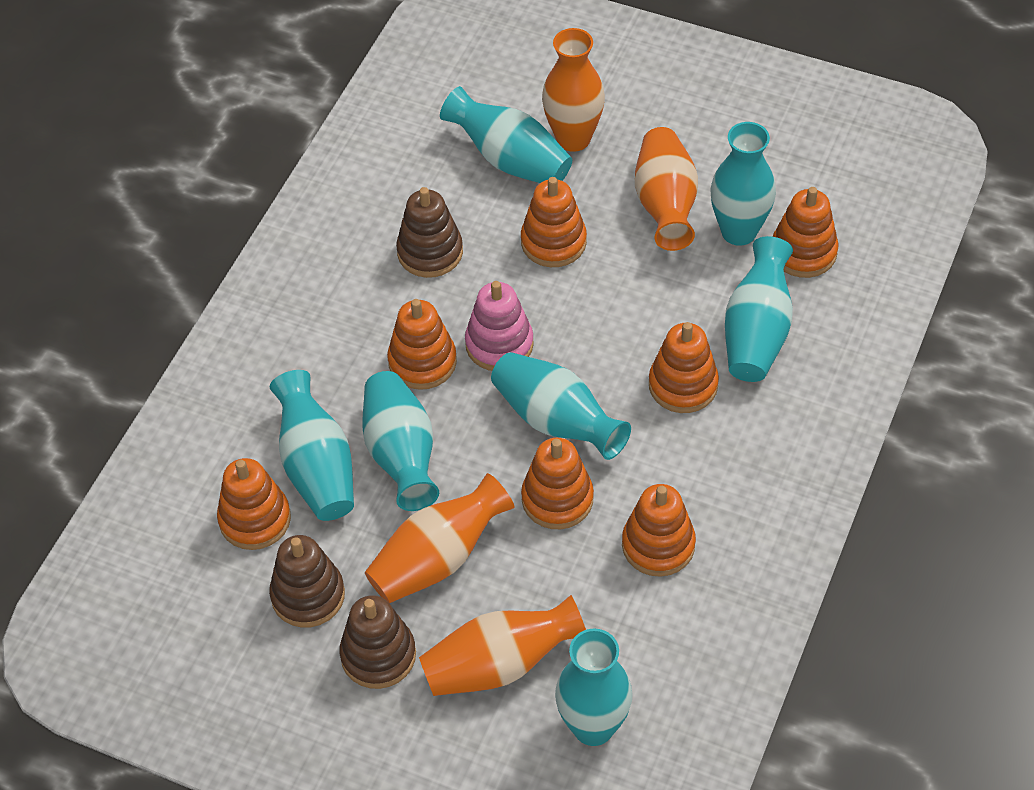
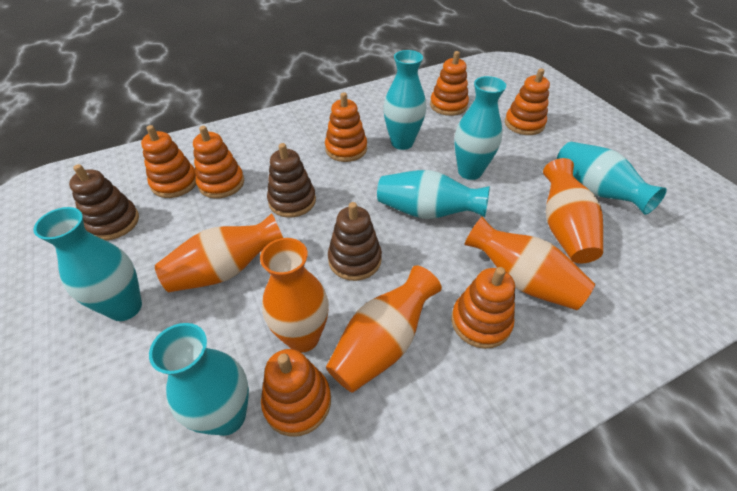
orange vase: [365,473,514,603] [419,595,586,696] [542,28,605,152] [635,127,698,251] = 4 -> [155,213,283,292] [260,238,329,353] [326,265,442,393] [464,217,595,310] [543,158,603,263] = 5
pink stacking toy: [465,281,534,371] = 1 -> none = 0
turquoise vase: [270,370,354,521] [362,371,439,511] [440,86,572,183] [491,352,631,460] [555,629,633,746] [710,122,776,246] [725,236,793,382] = 7 -> [33,207,142,321] [149,323,249,436] [377,170,490,219] [383,50,426,150] [455,76,506,180] [557,142,667,215] = 6

